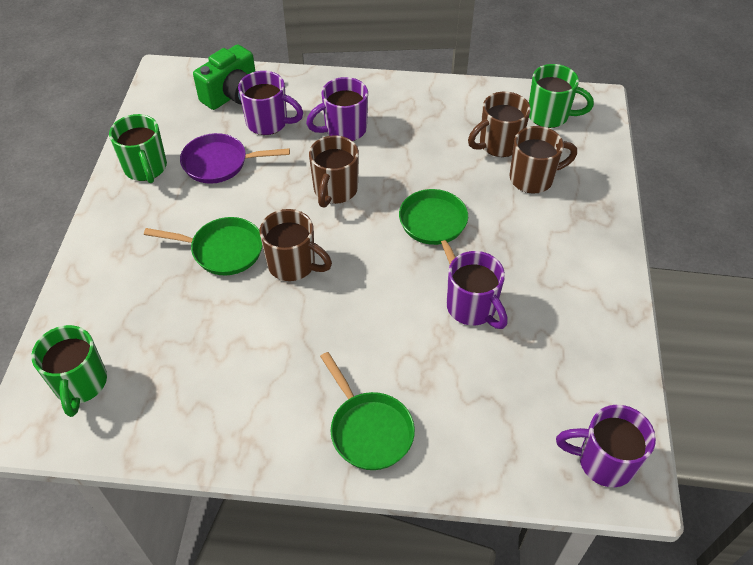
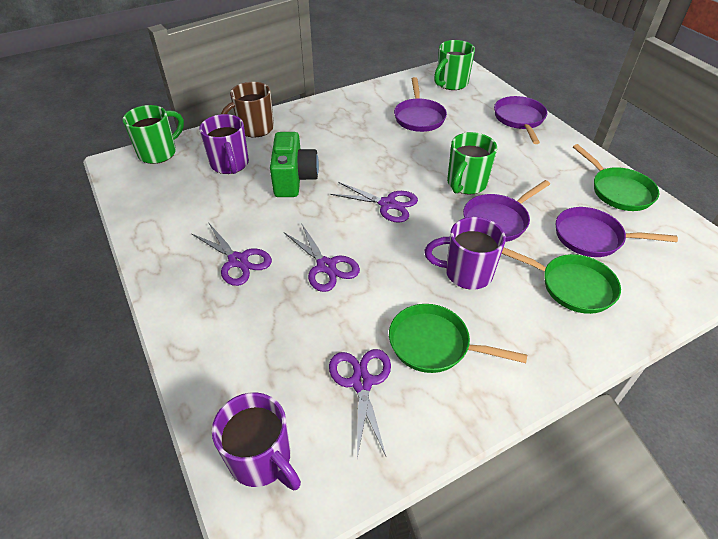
brown mug: [260,209,332,281] [309,135,359,208] [468,92,531,157] [510,126,577,194] = 4 -> [220,82,274,137] = 1
purple mug: [238,71,303,135] [306,77,368,141] [447,251,508,329] [556,405,656,487] = 4 -> [199,114,249,174] [212,392,301,490] [424,217,506,290] = 3
purple pan: [180,133,290,184] = 1 -> [394,77,447,132] [463,180,550,242] [494,96,547,144] [556,207,678,257] = 4
purple scissors: none = 0 -> [192,223,272,286] [284,224,360,292] [329,349,391,458] [330,182,418,223] = 4

